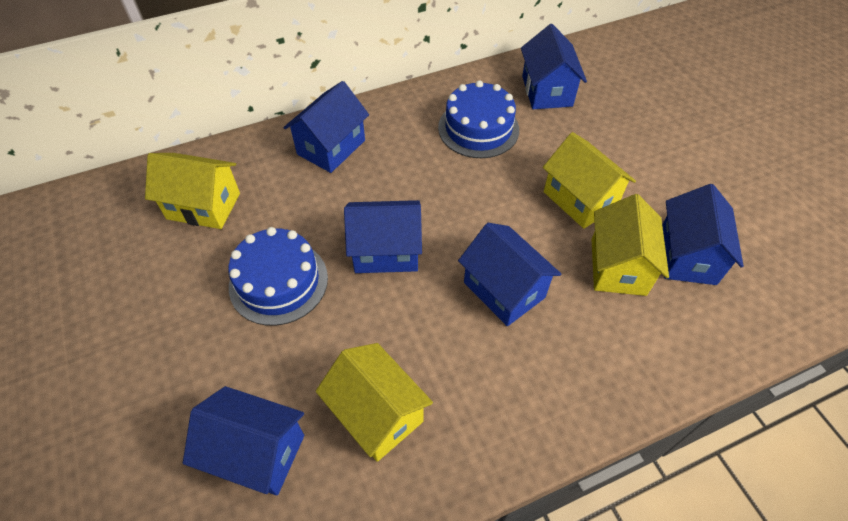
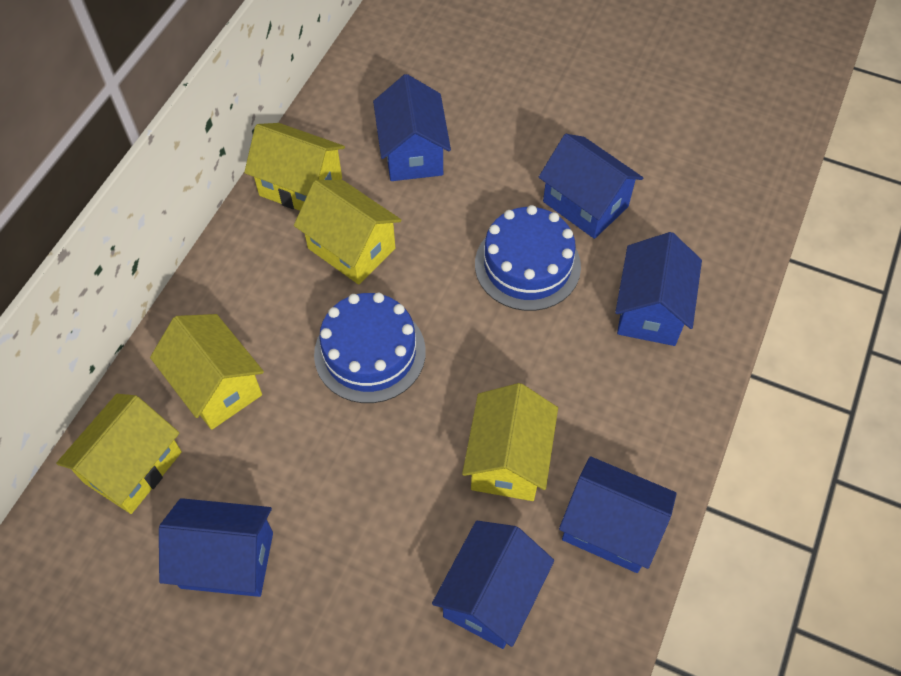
yellow house: [145,153,240,229] [316,343,433,462] [543,132,636,229] [591,194,669,296] = 4 -> [56,394,182,514] [150,314,264,430] [244,123,345,211] [294,180,402,284] [462,383,558,501] = 5

